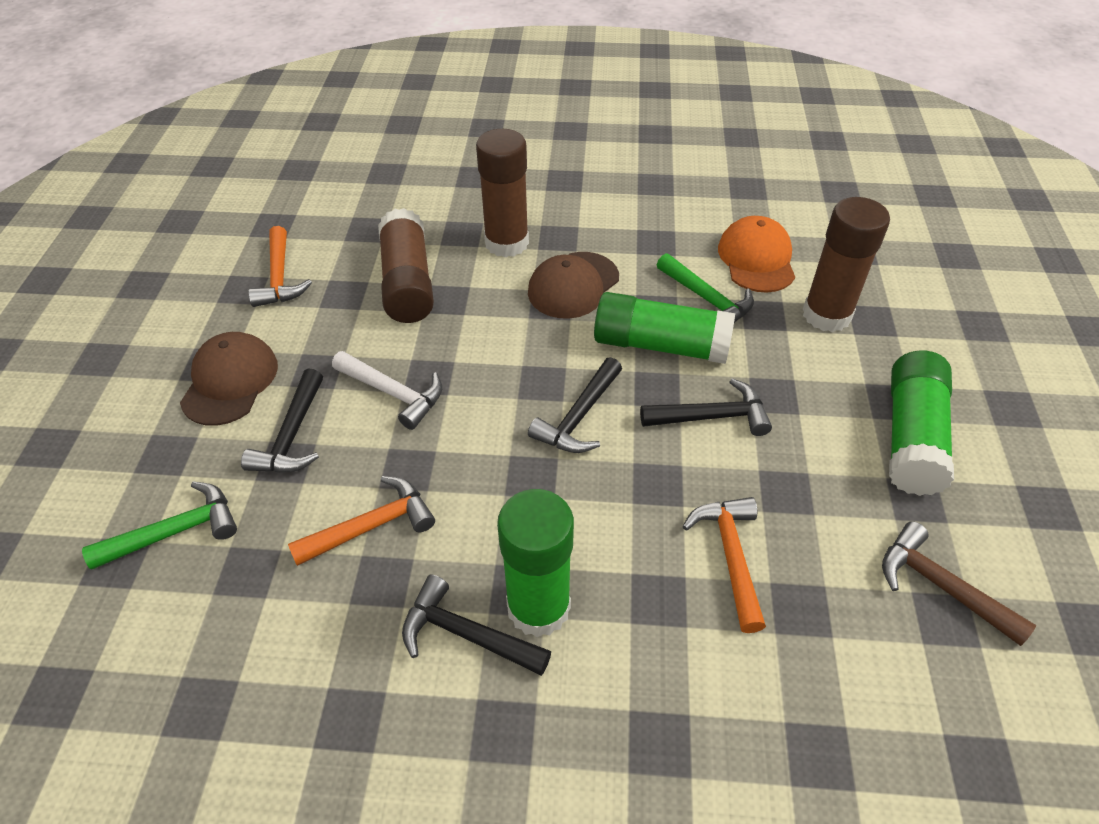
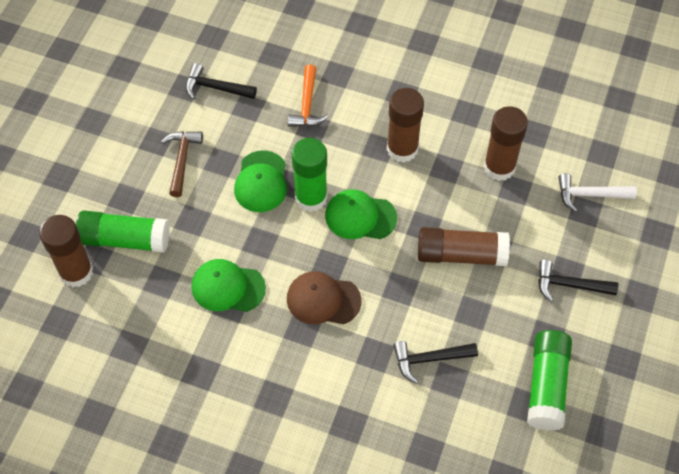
black hammer: [241,369,323,473] [402,575,551,676] [528,357,622,453] [640,378,772,436] = 4 -> [186,63,257,99] [393,341,478,384] [538,260,618,302] = 3
brown cap: [180,332,278,426] [528,252,619,319] = 2 -> [287,271,361,324] = 1
brown glue stick: [378,208,434,323] [476,129,529,257] [803,197,890,332] = 3 -> [39,215,93,287] [387,88,424,163] [418,227,510,266] [484,106,528,181] = 4
green cap: none = 0 -> [191,259,266,312] [234,150,287,212] [325,189,397,239] = 3
green hammer: [82,482,237,570] [657,253,754,323] = 2 -> none = 0
orange cap: [718,216,795,293] = 1 -> none = 0
orange hammer: [248,226,312,307] [288,476,435,566] [682,497,766,633] = 3 -> [288,64,329,127] = 1

